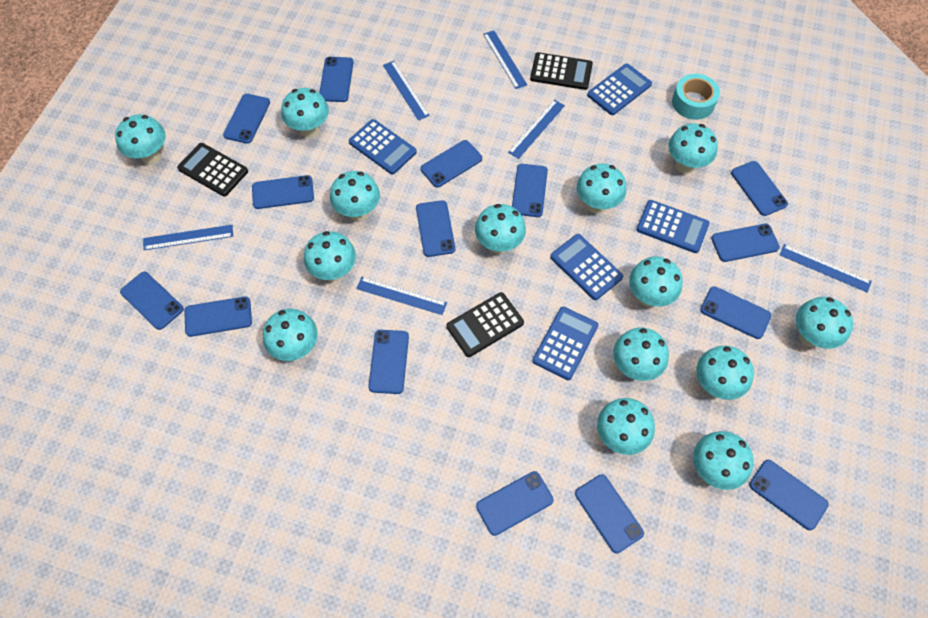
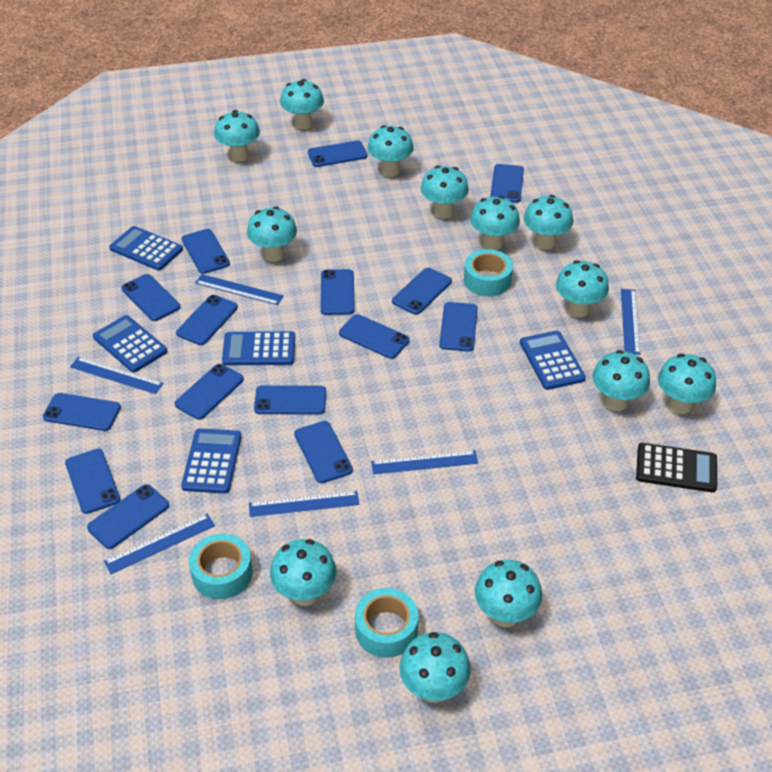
black calculator: [177,143,248,197] [446,292,524,357] [530,52,593,90] = 3 -> [636,443,717,492] = 1
turquoise mushroom: [115,115,166,165] [263,309,318,361] [281,88,329,138] [304,231,356,282] [330,171,380,221] [475,204,526,254] [577,164,626,214] [597,398,655,455] [613,328,669,381] [629,257,683,307] [668,123,718,174] [693,431,754,490] [696,346,754,400] [796,297,853,349] = 14 -> [214,110,260,162] [247,206,297,262] [270,539,337,606] [280,79,324,129] [368,125,414,177] [399,632,471,703] [421,165,469,219] [470,196,520,250] [475,560,542,627] [524,195,573,250] [556,260,609,317] [592,350,650,411] [658,354,716,414] = 13
turquoise tape: [672,74,720,120] = 1 -> [189,534,253,599] [355,588,418,658] [464,249,513,296] = 3

